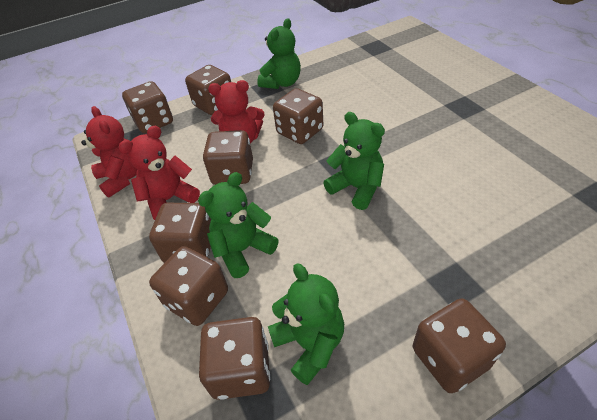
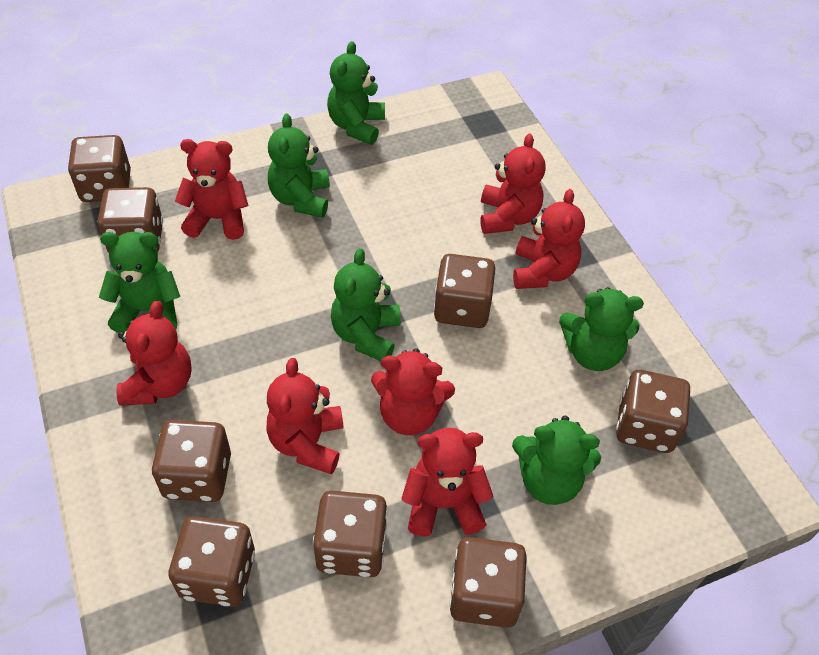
green teddy bear: [198,172,279,278] [257,18,301,89] [268,263,344,385] [324,112,385,210] = 4 -> [99,232,180,333] [268,114,330,218] [327,41,385,145] [331,248,400,361] [512,416,601,505] [559,287,644,371] = 6
red teddy bear: [81,106,137,198] [118,126,200,220] [208,80,264,143] = 3 -> [116,301,192,406] [175,139,249,240] [266,358,344,474] [371,348,455,435] [401,428,494,536] [480,133,546,234] [513,189,585,289] = 7

